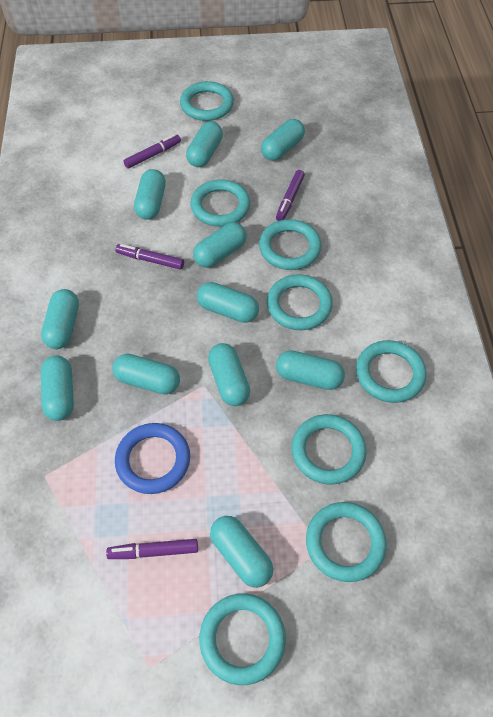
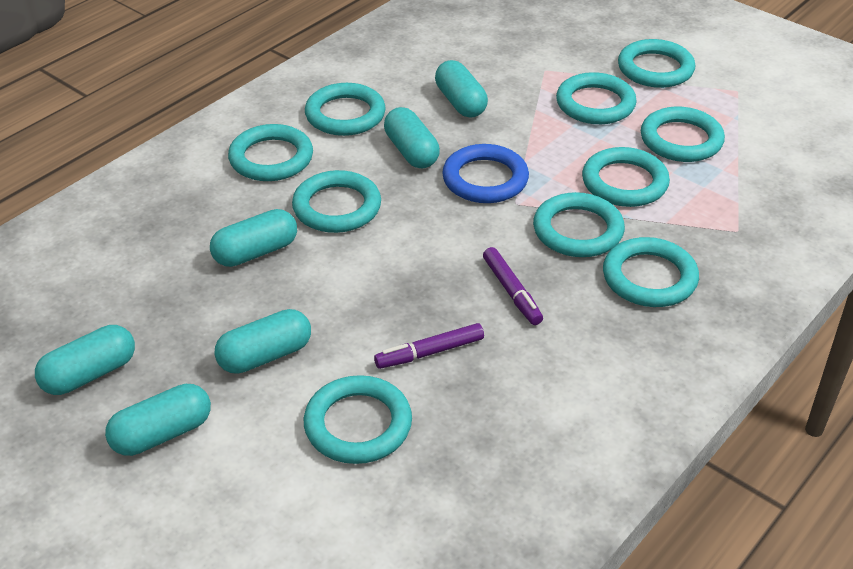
purple marker: [106,539,198,559] [116,244,184,270] [124,134,181,169] [276,170,305,221] = 4 -> [374,323,484,369] [483,247,543,325] = 2
turquoise capsule: [41,289,79,349] [41,355,74,421] [113,354,180,394] [134,169,166,220] [186,121,223,167] [193,222,247,268] [197,282,259,323] [208,343,250,406] [210,516,273,588] [261,119,305,161] [276,350,345,390] = 11 -> [35,325,135,395] [105,384,211,456] [210,209,297,267] [214,309,311,374] [384,107,440,169] [435,60,488,118] = 6
turquoise ring: [180,81,234,121] [190,179,250,227] [199,593,286,685] [259,219,322,270] [267,274,333,330] [292,414,367,484] [306,502,387,582] [356,340,427,403] = 8 -> [228,124,313,181] [292,170,381,233] [304,375,412,464] [305,83,386,136] [533,192,625,257] [556,72,637,124] [582,147,670,207] [603,237,699,307] [618,39,695,88] [641,107,725,162] = 10

